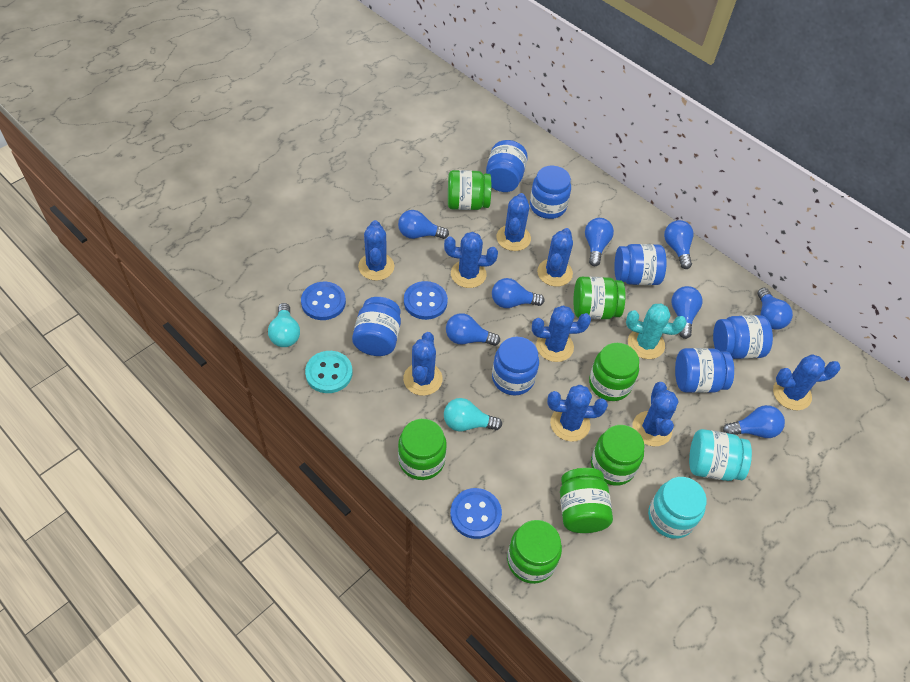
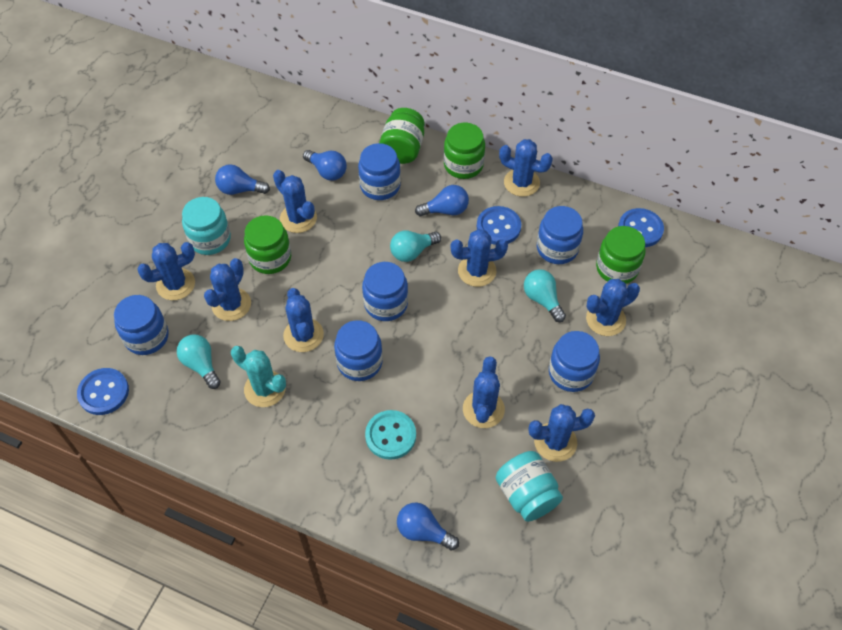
blue jar: [352,297,401,356] [486,140,528,192] [492,337,539,395] [530,166,571,219] [614,244,667,285] [675,348,734,393] [713,315,773,359] = 7 -> [114,295,169,355] [334,320,383,381] [358,143,401,200] [362,262,408,321] [537,206,583,264] [549,331,600,392] = 6
blue light bulb: [398,210,449,239] [446,313,500,346] [492,278,544,308] [585,218,614,266] [664,220,693,269] [671,286,702,339] [723,405,785,438] [758,288,793,330] = 8 -> [215,164,270,195] [303,150,347,181] [397,502,459,551] [415,185,469,216] = 4
green jar: [398,419,447,480] [448,170,491,210] [507,520,562,584] [560,468,613,533] [574,277,625,319] [589,343,639,401] [591,425,644,486] = 7 -> [244,215,291,274] [379,108,425,164] [444,123,485,179] [596,226,645,284] = 4
turquoise light bulb: [268,303,300,347] [444,398,502,431] = 2 -> [177,334,221,389] [390,231,441,262] [524,269,566,322] = 3

